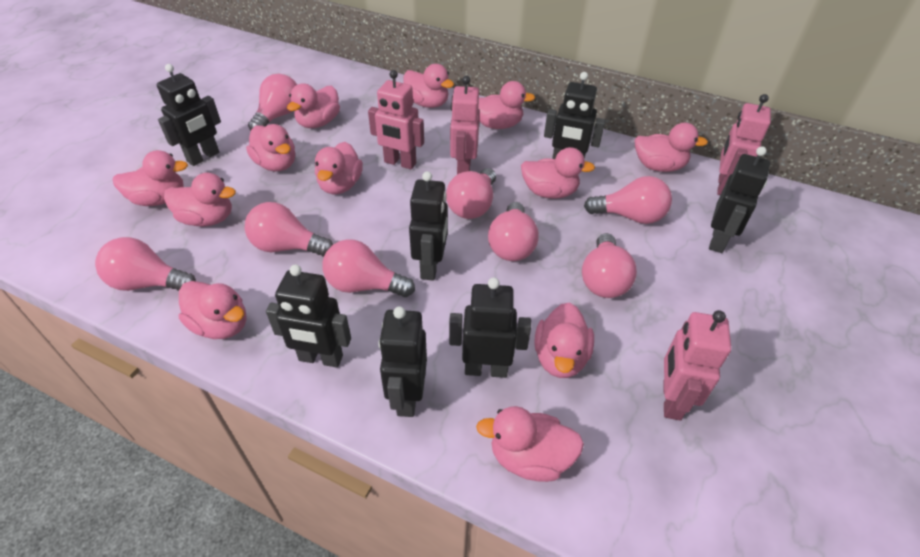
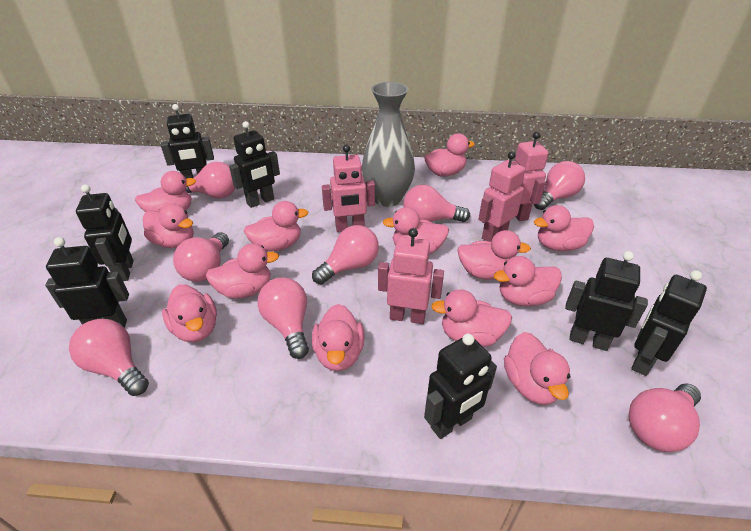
grey vase: none = 0 -> [362,82,415,207] = 1
pink duck: [113,150,188,206] [164,173,236,226] [179,281,246,339] [246,124,295,171] [287,83,340,128] [315,142,363,194] [404,64,454,108] [476,406,584,482] [478,81,535,129] [521,147,595,199] [534,303,594,378] [635,123,708,172] = 12 -> [135,171,196,212] [143,204,193,248] [162,284,217,342] [206,243,279,299] [244,201,308,252] [312,304,365,371] [383,207,449,254] [424,133,475,177] [431,289,512,347] [457,230,531,280] [494,256,562,306] [504,332,570,405] [534,205,594,251] = 13

